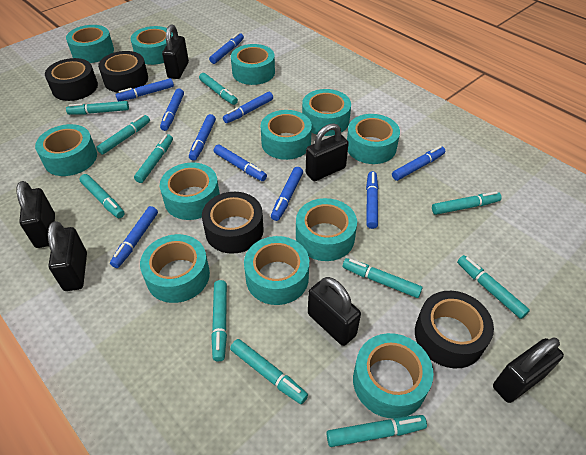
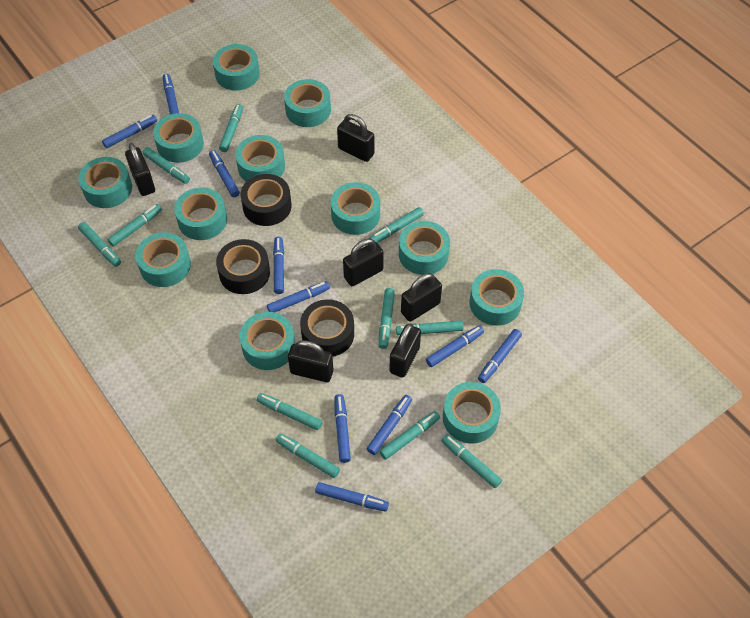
black tape: [45,58,98,101] [98,51,148,93] [202,192,264,254] [415,291,494,368] = 4 -> [216,239,270,294] [240,174,291,226] [300,299,354,357] = 3

